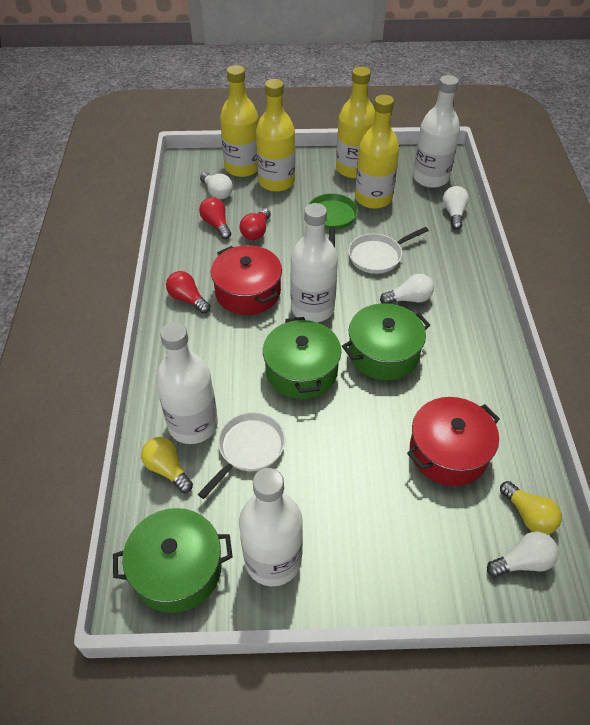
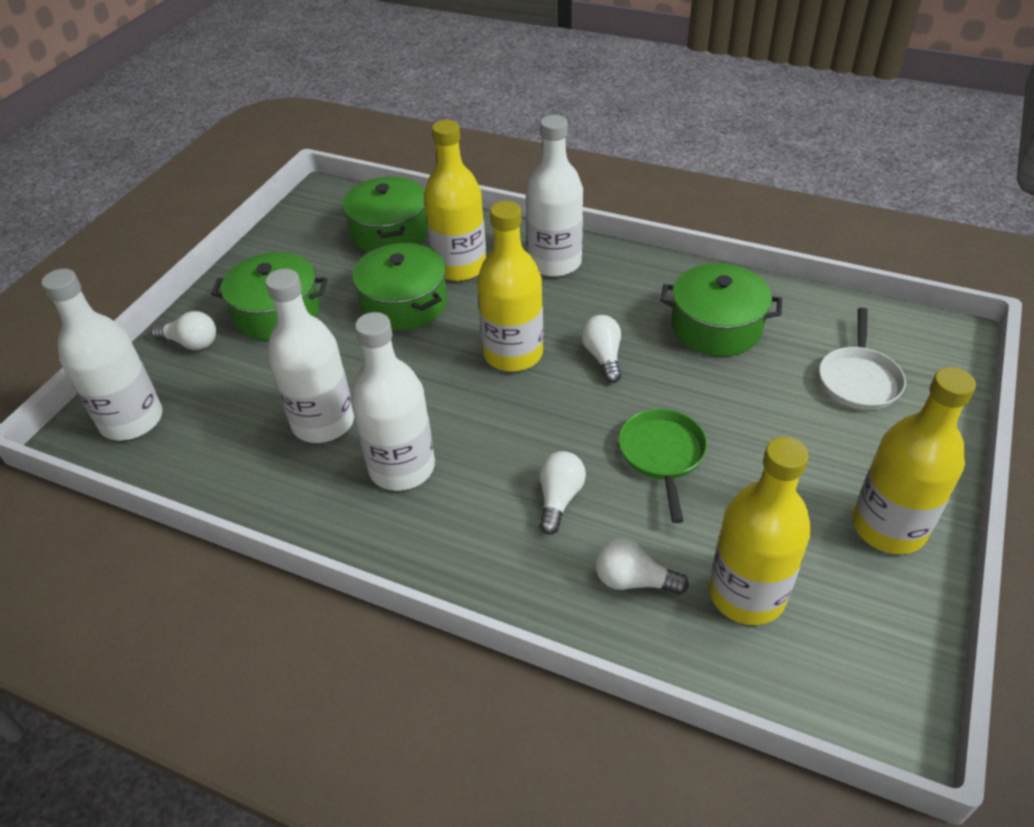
green pot: [113,508,233,613] [263,317,341,399] [342,303,430,380] = 3 -> [211,252,328,341] [342,176,428,252] [352,243,447,331] [660,263,782,356] = 4
red light bulb: [166,271,210,314] [199,197,231,239] [239,208,271,240] = 3 -> none = 0
red pot: [211,245,282,315] [407,397,500,486] = 2 -> none = 0
white pan: [198,412,285,499] [348,227,429,274] = 2 -> [819,308,906,410] = 1
yellow light bulb: [141,437,193,493] [500,481,562,534] = 2 -> none = 0

